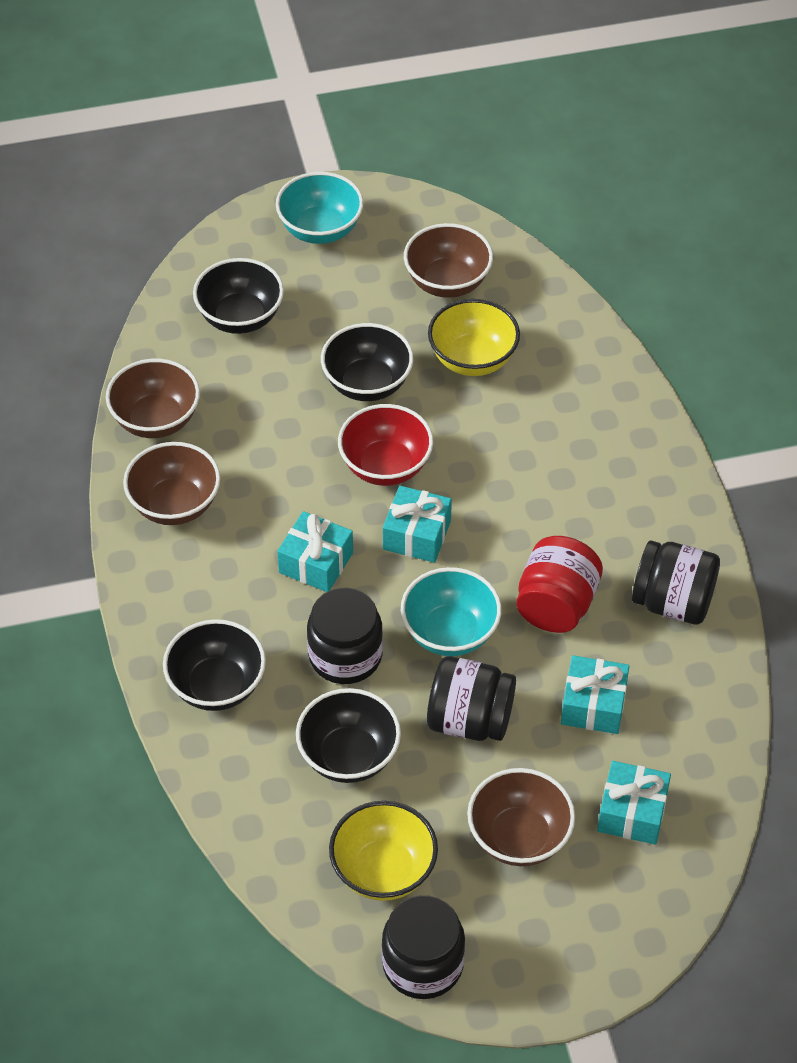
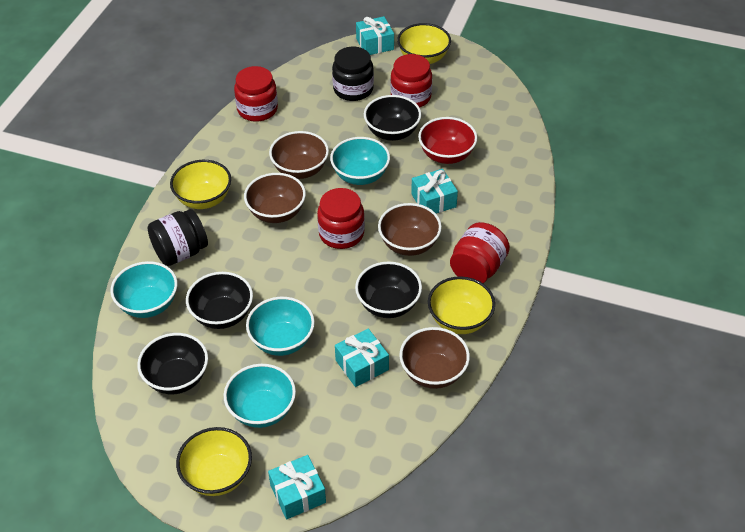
black jar: [307,588,383,684] [382,895,465,999] [427,656,516,741] [632,541,720,625] = 4 -> [147,209,208,266] [332,47,374,101] = 2
red jar: [516,536,603,633] = 1 -> [234,66,278,122] [317,188,365,249] [390,54,432,108] [450,222,510,283] = 4
turquoise bowl: [276,172,364,244] [401,567,502,656] = 2 -> [110,261,177,318] [224,364,296,428] [246,297,315,356] [330,137,390,185] = 4
yellow bowl: [329,801,438,901] [428,299,520,376] = 2 -> [170,160,231,209] [176,427,252,496] [397,23,451,64] [428,276,495,334] = 4

